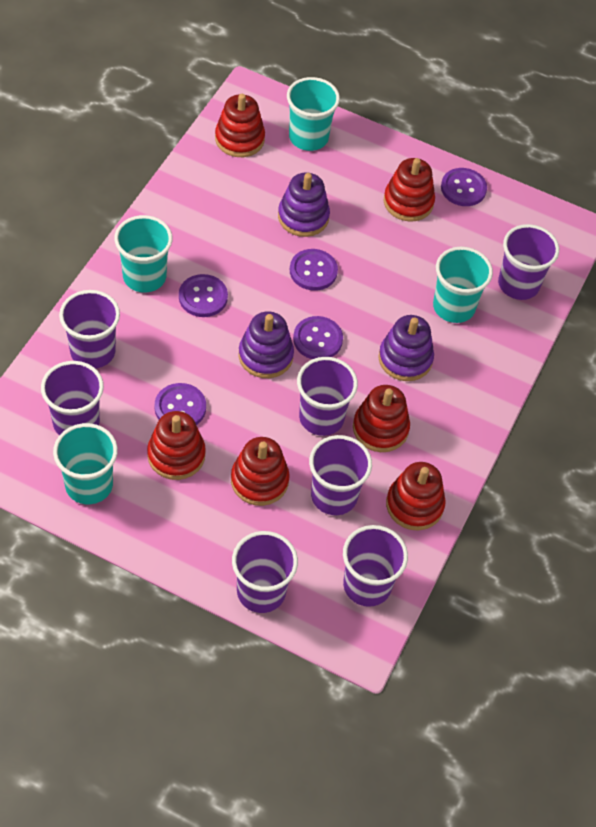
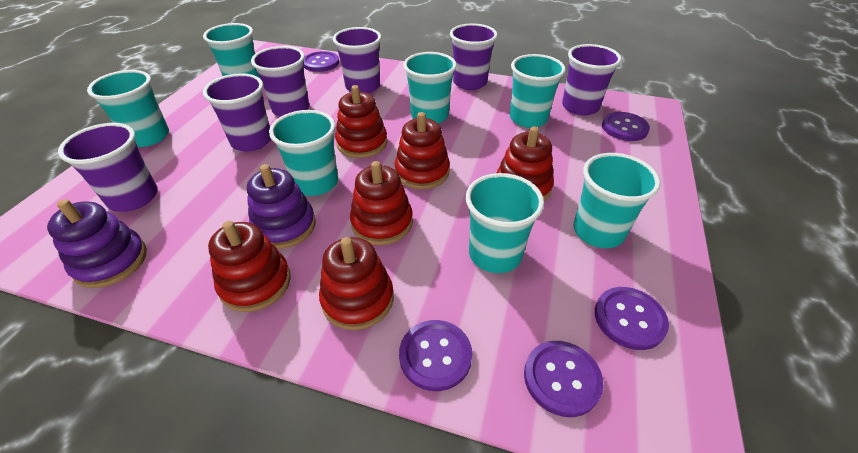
purple cup: [41,361,104,435] [59,290,120,369] [232,531,298,613] [297,357,358,436] [309,435,372,515] [343,525,408,607] [498,224,559,300] = 7 -> [58,123,158,212] [203,73,271,152] [251,46,309,117] [333,27,381,93] [450,23,498,90] [562,44,622,115] = 6
purple stacking toy: [239,311,294,378] [278,173,330,237] [379,315,434,381] = 3 -> [47,199,147,288] [247,164,316,249] = 2
turquoise cup: [53,423,118,504] [114,215,173,292] [287,77,340,151] [433,247,493,323] = 4 -> [87,70,169,147] [203,23,260,78] [269,110,338,196] [403,52,457,124] [466,173,544,273] [510,54,566,128] [574,153,661,248] = 7

